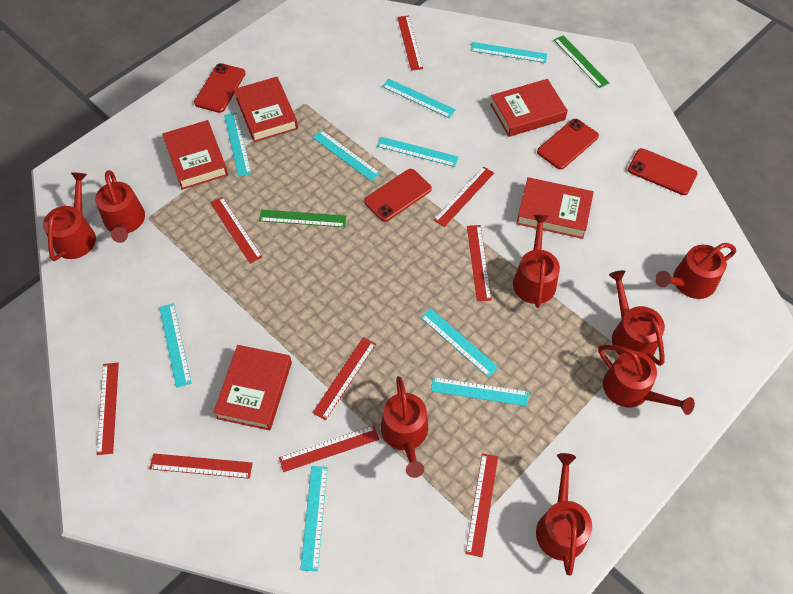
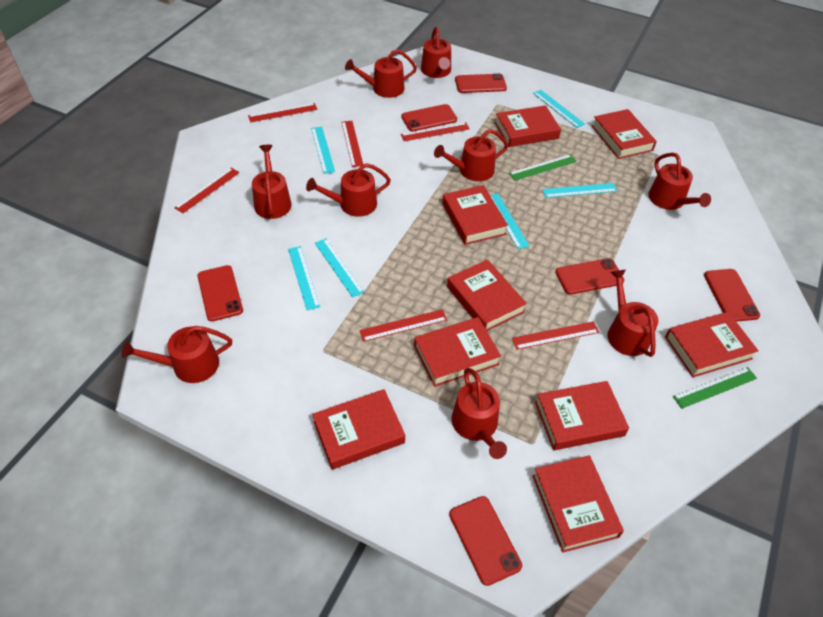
red book: [162,120,228,190] [213,345,292,430] [234,77,298,142] [490,79,568,137] [516,177,594,239] = 5 -> [312,389,405,470] [414,317,501,387] [442,185,508,245] [447,260,527,331] [495,105,561,147] [532,455,624,553] [535,381,629,450] [592,109,657,159] [665,312,759,377] = 9
red phone: [194,63,246,113] [364,169,432,222] [537,119,599,170] [628,148,698,195] = 4 -> [197,265,243,321] [401,104,457,131] [449,496,522,586] [455,73,507,93] [555,258,624,295] [704,269,760,322] = 6
red ruler: [97,363,119,455] [149,453,253,479] [210,197,262,264] [279,425,379,472] [312,337,376,420] [397,16,423,71] [434,166,494,227] [465,453,498,557] [467,225,492,301] = 9 -> [174,168,239,213] [248,103,318,122] [341,121,363,167] [359,309,447,342] [401,122,470,141] [512,321,599,350] = 6
red watering can: [43,172,96,261] [95,170,145,243] [381,376,428,478] [513,214,560,308] [536,453,592,575] [598,345,695,415] [609,270,665,366] [655,243,736,299] = 8 -> [122,326,232,383] [252,145,292,219] [306,163,391,217] [345,49,417,98] [421,27,451,78] [434,129,508,181] [451,368,507,459] [607,270,658,357] [648,152,711,210] = 9
turquoise ruler: [159,303,191,388] [224,112,252,177] [300,466,328,571] [312,130,380,181] [377,137,459,167] [382,79,456,118] [420,308,499,377] [431,377,529,406] [470,42,547,63] = 9 -> [288,246,320,310] [311,127,335,174] [315,238,364,298] [490,193,529,249] [533,90,585,128] [542,183,617,198] = 6

